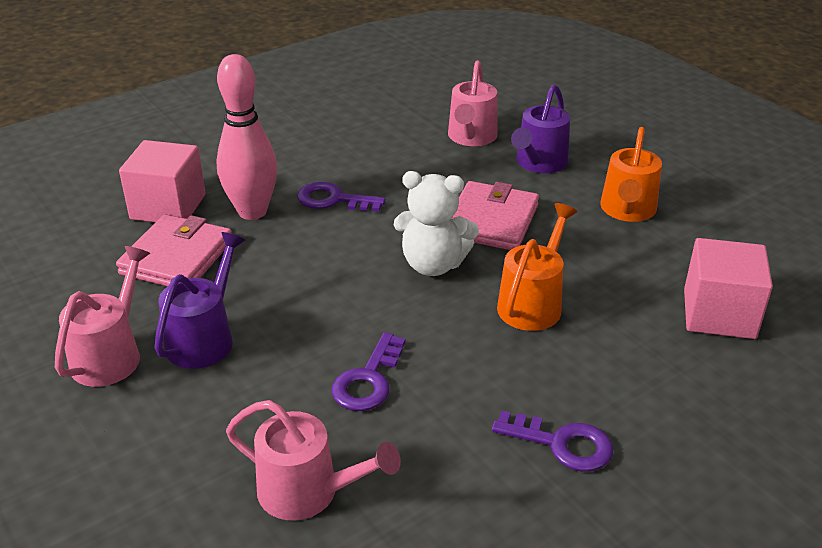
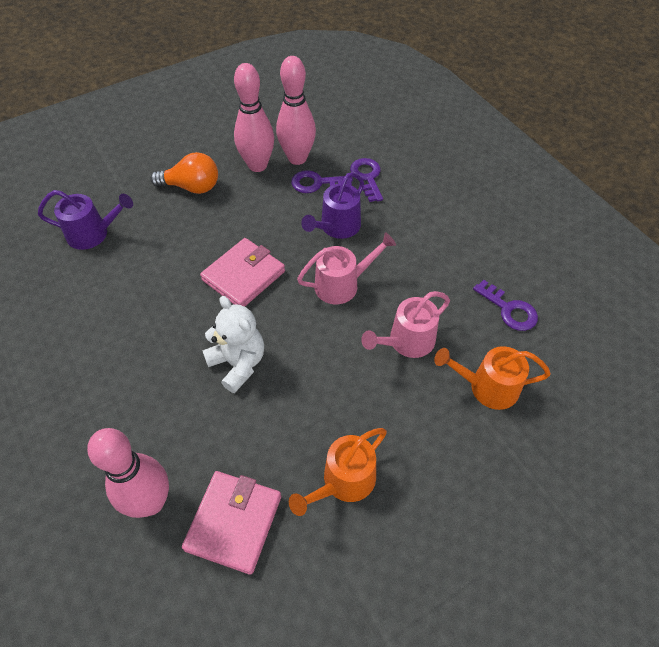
orange light bulb: none = 0 -> [150,152,218,194] = 1
pink bowling pin: [216,54,277,220] = 1 -> [87,428,169,518] [234,63,274,172] [276,56,316,165] = 3
pink cube: [119,140,205,222] [684,238,773,339] = 2 -> none = 0
pink watering can: [55,246,150,387] [226,400,401,521] [448,60,498,146] = 3 -> [297,232,396,304] [361,291,450,358] = 2

